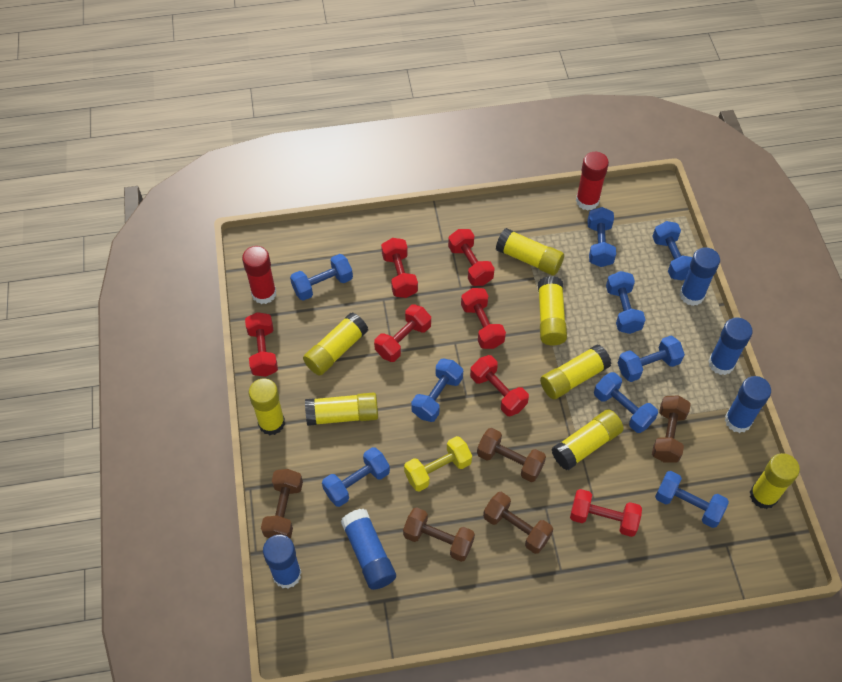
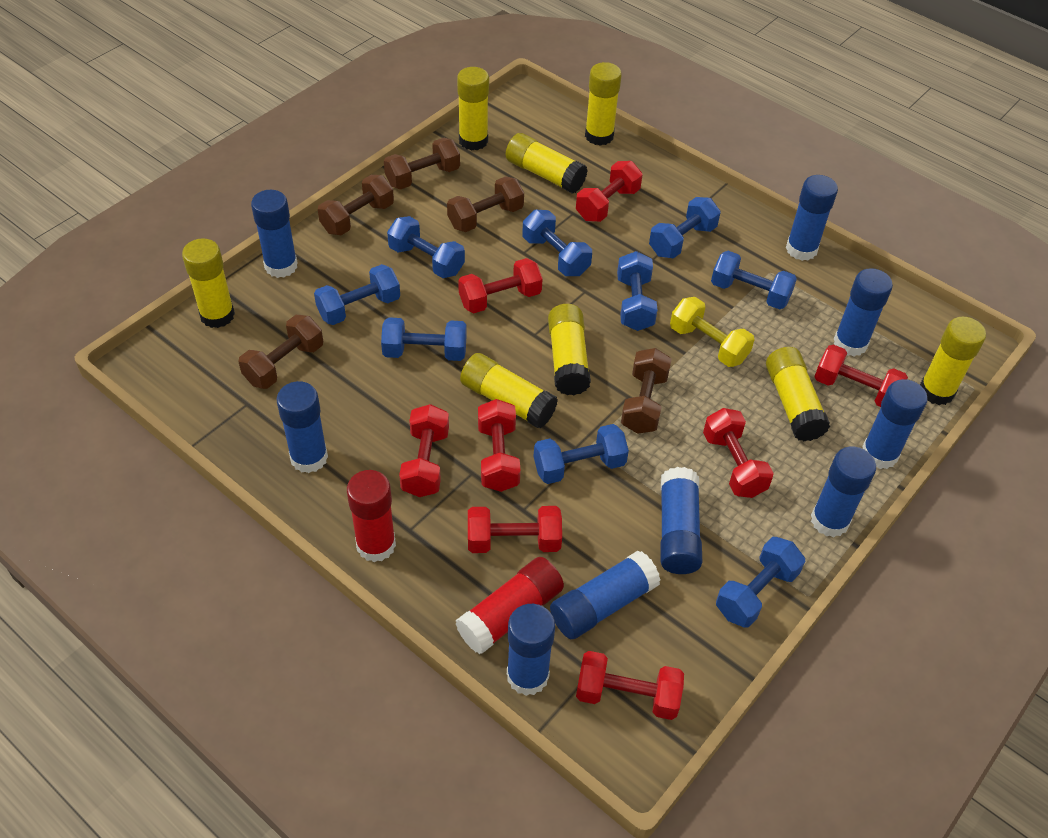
blue glue stick: [263,535,302,589] [341,509,396,590] [679,247,720,306] [708,317,753,375] [725,376,771,433] = 5 -> [251,190,297,278] [277,381,328,473] [507,604,555,696] [550,551,660,639] [660,467,702,574] [786,175,838,261] [811,447,876,537] [834,268,893,356] [863,379,928,469] = 9
red dumbbell: [245,312,278,377] [374,304,431,362] [381,238,418,298] [448,229,495,286] [461,288,506,349] [470,355,529,416] [570,489,642,537] = 7 -> [399,404,449,497] [458,258,543,313] [468,506,562,553] [478,399,521,492] [576,161,643,222] [576,651,684,720] [703,408,774,498] [814,344,908,407] = 8

